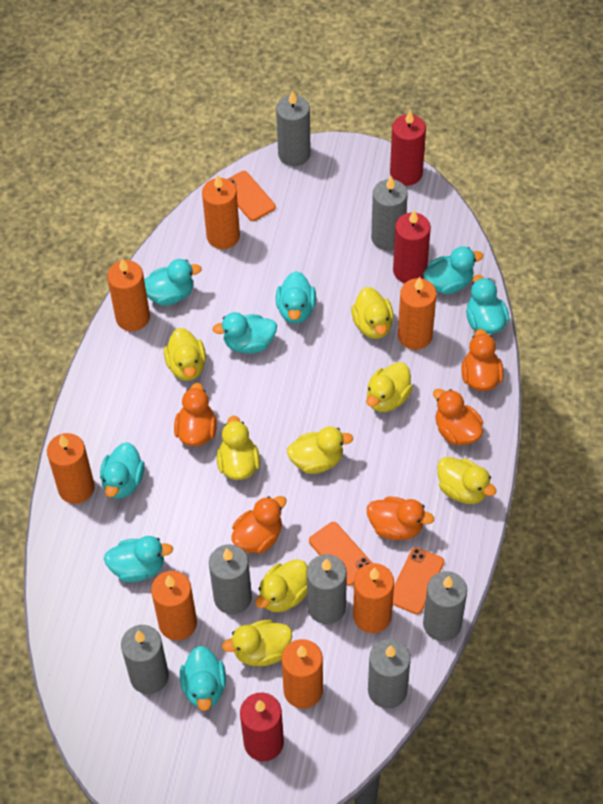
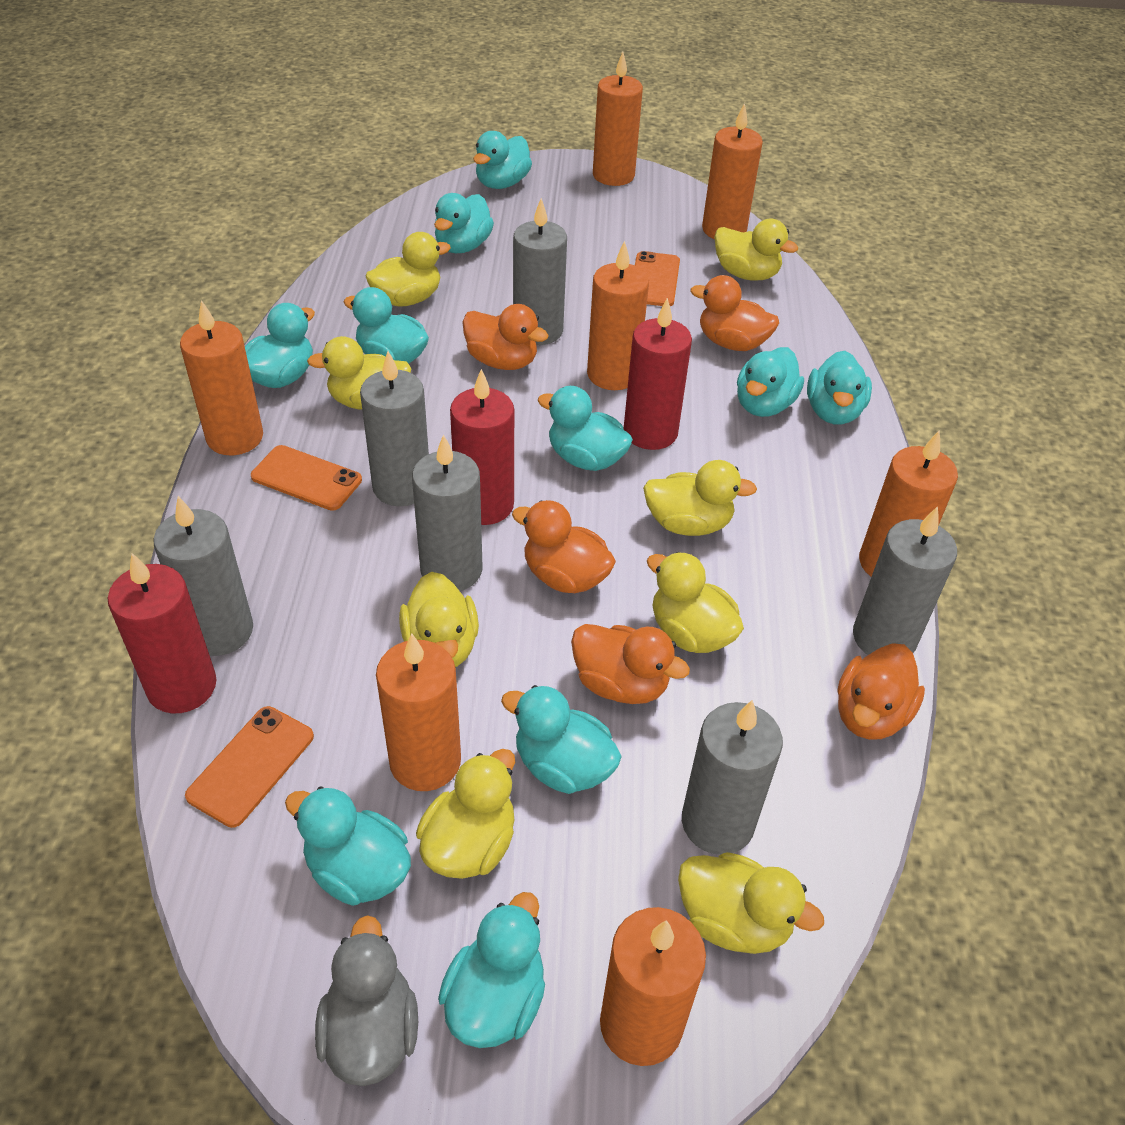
grey candle: [121,625,169,694] [209,544,252,614] [276,90,311,166] [307,554,347,624] [368,639,411,709] [371,176,407,251] [423,571,467,641] = 7 -> [153,496,253,656] [360,351,429,506] [412,434,483,591] [513,198,567,345] [682,700,783,855] [853,506,957,655] = 6
grey duck: none = 0 -> [315,915,418,1086] = 1
turquoise duck: [100,442,145,499] [104,536,173,582] [144,259,202,306] [180,646,226,711] [212,312,277,354] [276,271,316,324] [423,246,483,294] [466,275,509,334] = 8 -> [245,303,315,388] [285,786,411,906] [344,287,429,364] [434,193,494,253] [438,892,545,1048] [473,131,532,189] [501,685,622,794] [537,386,633,471] [737,347,804,417] [807,351,872,425] = 10

